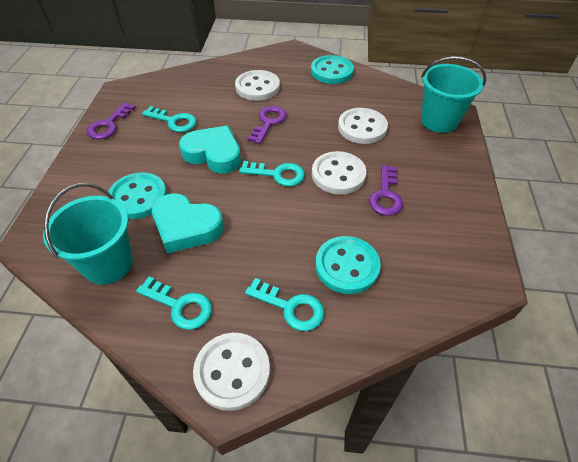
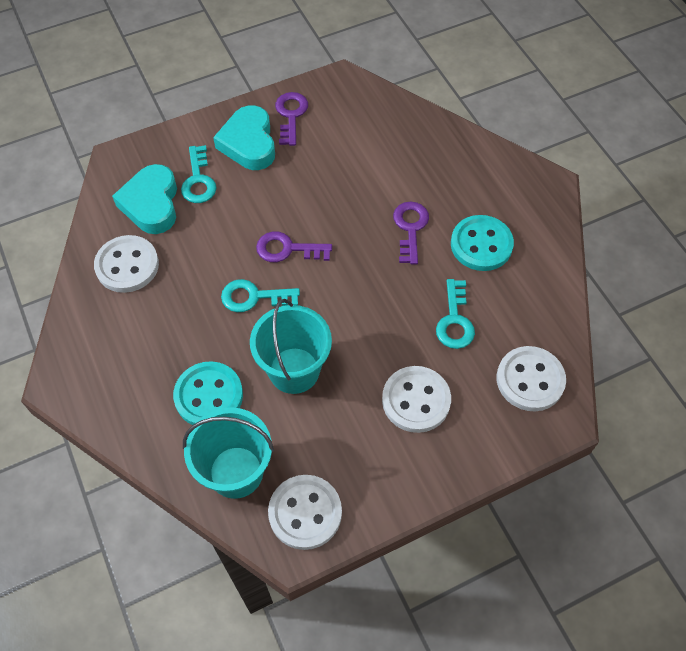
turquoise button: [107,172,167,219] [311,55,354,84] [316,236,381,294] = 3 -> [173,361,243,425] [451,215,514,271] = 2
turquoise key: [136,277,212,330] [142,106,197,132] [239,161,305,187] [245,278,324,331] = 4 -> [181,145,217,203] [221,279,300,312] [436,279,475,349] = 3

